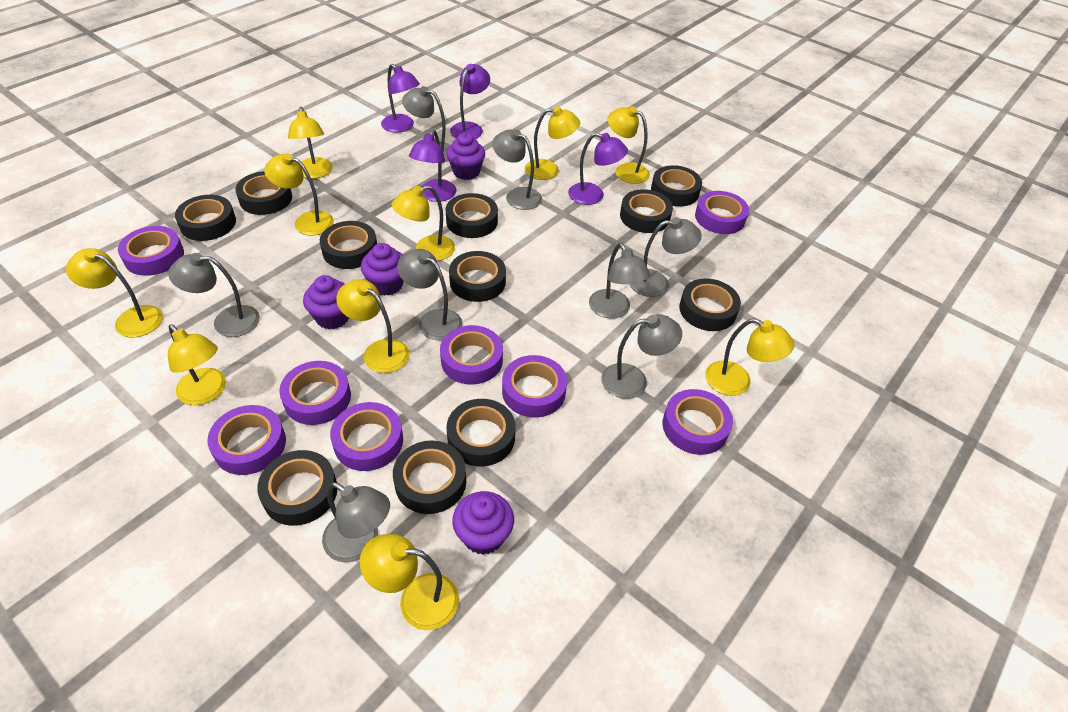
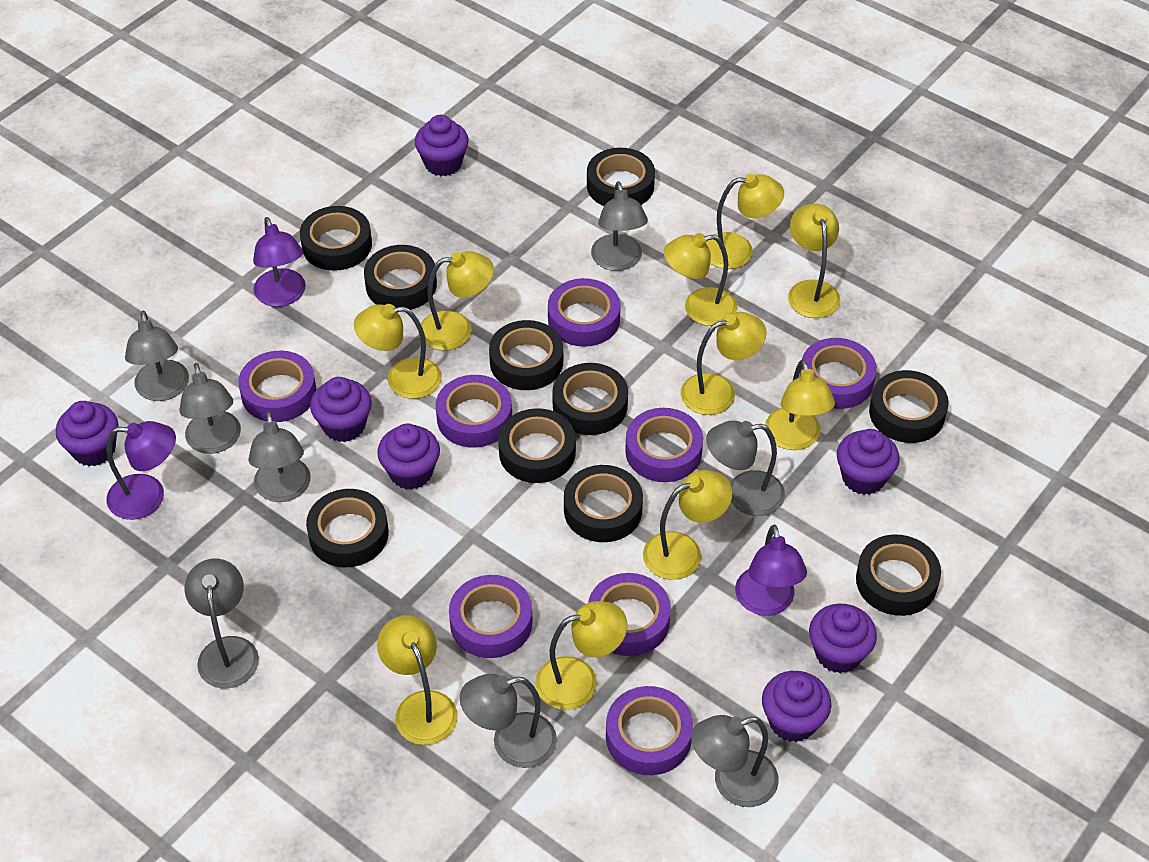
black tape: [175,195,236,241] [235,171,292,215] [257,450,337,526] [320,221,377,269] [393,440,466,514] [445,193,498,238] [447,399,515,467] [449,251,506,302] [620,189,673,233] [651,165,702,207] [679,278,741,331] = 11 -> [300,206,372,271] [306,489,389,567] [364,245,437,310] [489,320,563,390] [498,408,576,483] [552,363,628,435] [564,465,643,542] [587,148,655,206] [856,535,941,616] [869,370,949,443] = 10
purple cupcake: [303,275,349,329] [361,243,404,296] [446,133,485,180] [452,491,514,555] = 4 -> [56,401,118,466] [310,377,372,442] [377,423,440,490] [415,115,469,176] [762,671,831,742] [809,603,877,673] [837,429,900,495] = 7
purple lamp: [381,64,420,133] [409,130,456,202] [450,64,490,139] [568,133,628,205] = 4 -> [106,421,176,520] [253,217,306,307] [735,525,807,616] = 3

